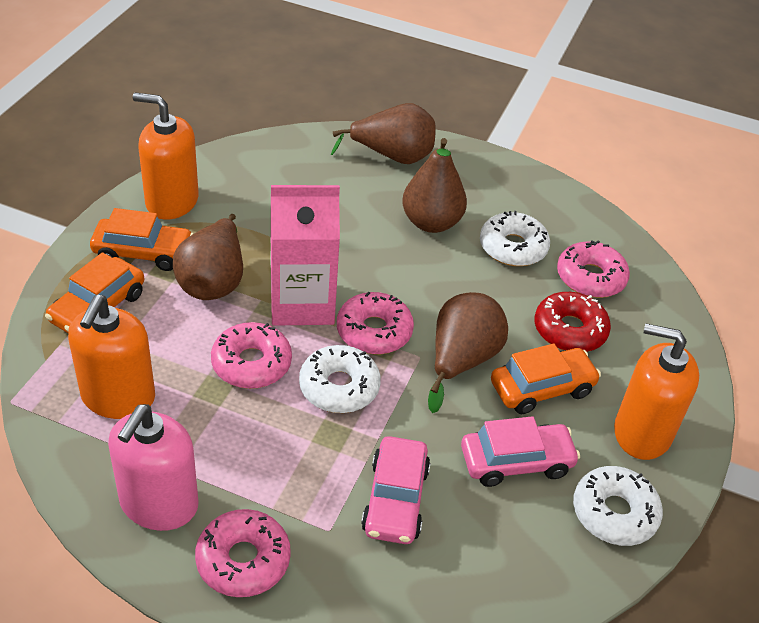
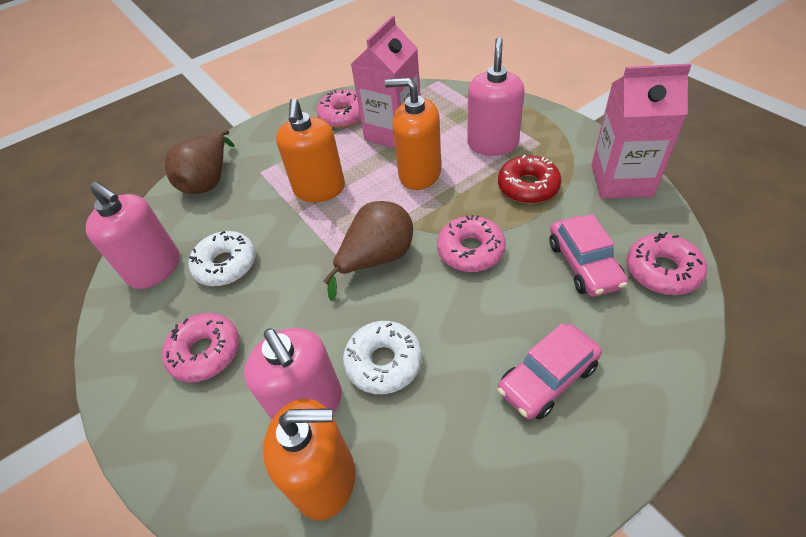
brown pear: [173,214,243,300] [331,103,436,164] [402,138,467,233] [428,292,508,413] = 4 -> [165,130,235,194] [323,201,413,301] = 2
orange car: [45,252,144,333] [90,208,193,271] [491,344,601,414] = 3 -> none = 0
pink carton: [270,185,340,326] = 1 -> [351,16,421,148] [592,63,692,199] = 2
pink soap dispenser: [108,404,199,531] = 1 -> [86,182,180,289] [244,328,342,420] [467,37,525,156] = 3
white donut: [299,345,381,413] [480,211,550,266] [573,466,663,546] = 3 -> [189,231,256,286] [343,321,422,394] = 2

